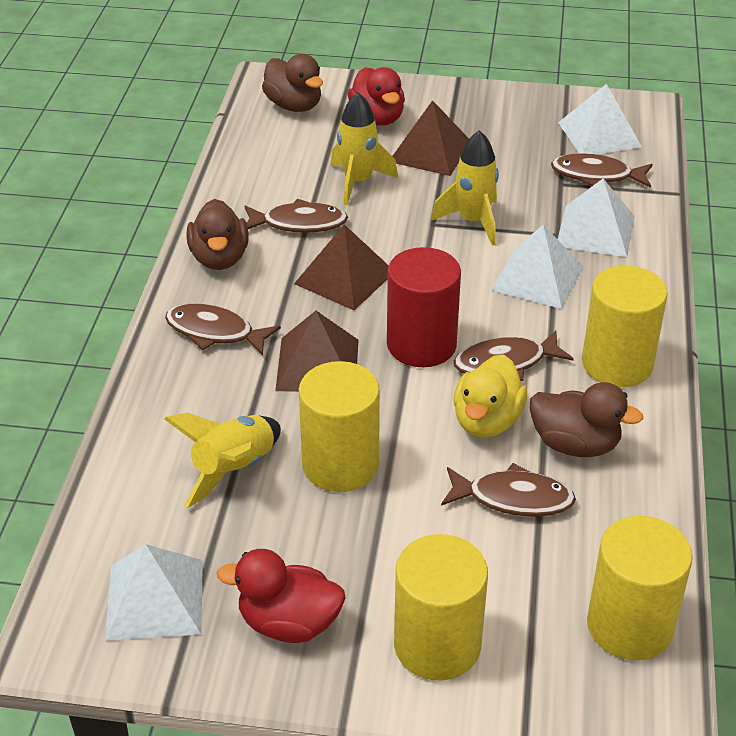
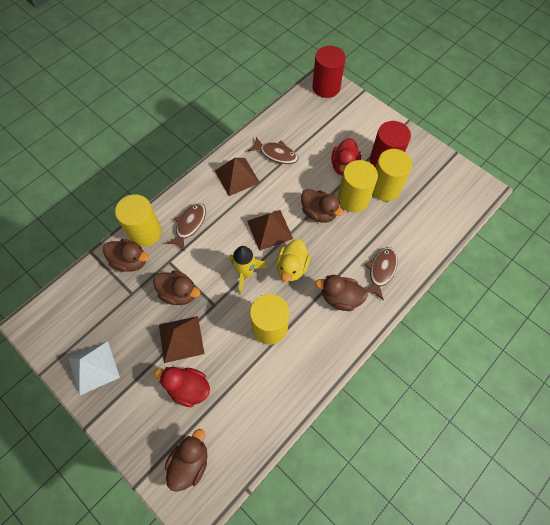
brown duck: [186,199,249,270] [262,54,323,112] [530,382,643,457] = 3 -> [103,239,149,272] [153,271,200,305] [165,429,207,492] [301,189,344,223] [315,275,368,311] = 5
brown fish: [165,303,281,356] [245,199,348,233] [441,463,576,517] [454,330,574,381] [551,153,653,188] = 5 -> [166,203,206,252] [248,137,299,164] [366,247,398,300] = 3
red cylinder: [387,247,461,367] = 1 -> [312,46,346,98] [370,121,411,167] = 2
white pyramid: [105,544,203,641] [491,225,583,309] [558,84,642,155] [558,178,634,257] = 4 -> [69,341,120,396] = 1
yellow rocket: [164,412,281,508] [331,92,398,205] [431,130,499,246] = 3 -> [229,246,268,294] = 1

